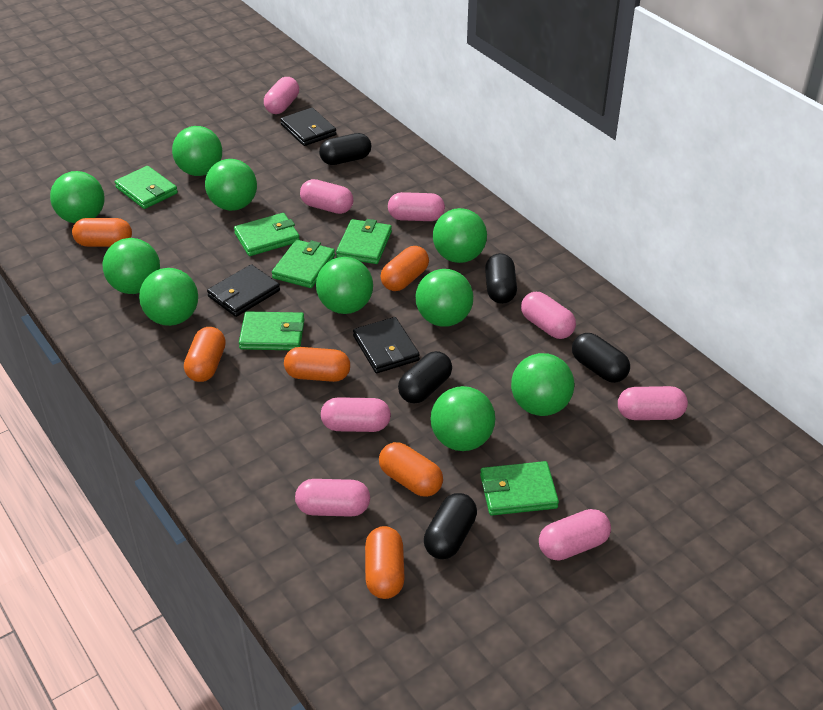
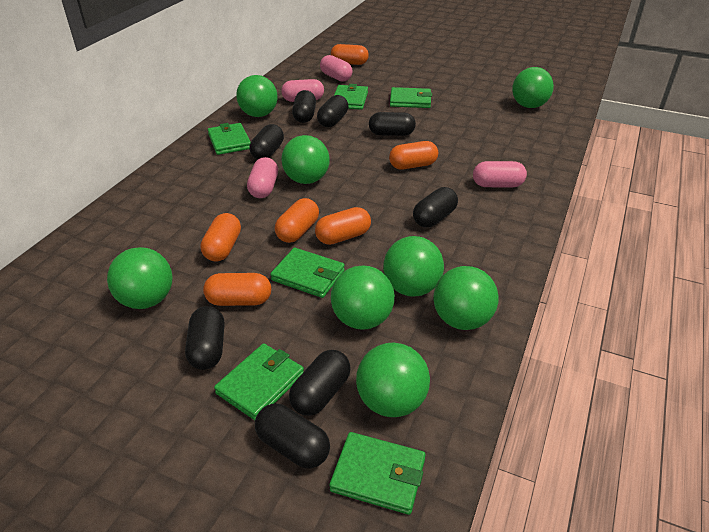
black capsule: [319,133,371,165] [398,351,452,404] [424,493,477,559] [485,253,517,304] [572,333,630,383] = 5 -> [185,306,225,370] [250,124,284,159] [255,404,330,468] [289,350,351,416] [292,90,316,123] [317,95,348,127] [369,112,416,136] [413,187,458,227] = 8
black wallet: [207,264,280,317] [280,107,337,146] [353,317,420,373] = 3 -> none = 0
green ball: [50,171,105,223] [102,238,160,294] [139,268,198,326] [172,126,222,176] [205,159,257,211] [316,257,373,314] [416,269,473,326] [430,386,495,451] [433,208,487,263] [511,353,574,416] = 10 -> [107,247,173,309] [236,75,278,117] [281,135,329,184] [331,265,395,330] [356,343,430,417] [383,236,444,297] [434,266,499,330] [512,67,554,108] = 8
pink capsule: [264,77,299,114] [295,479,370,517] [300,179,353,214] [321,397,391,432] [388,192,445,221] [521,292,576,339] [539,509,611,561] [618,386,688,420] = 8 -> [247,157,278,198] [281,79,324,102] [320,55,353,82] [473,161,527,187] = 4

